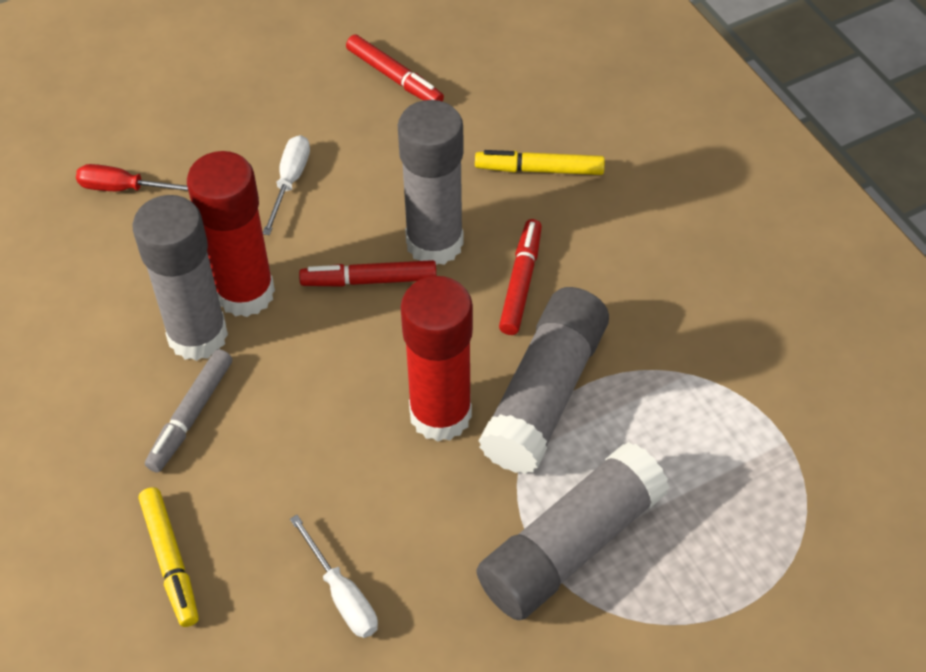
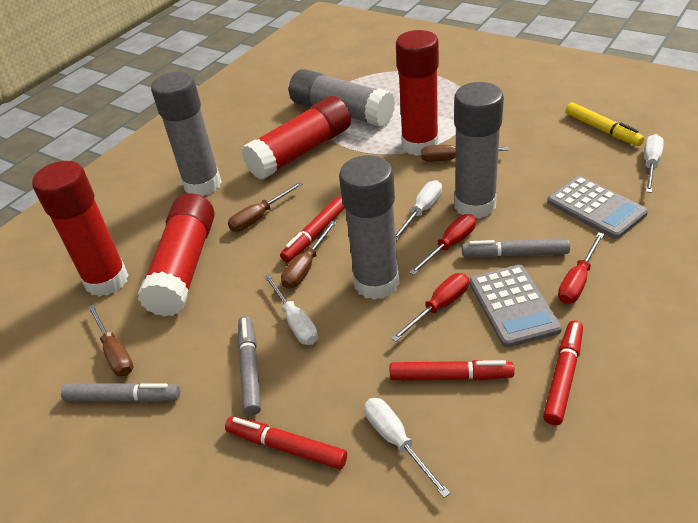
brown screwdriver: none = 0 -> [88,305,133,376] [228,182,302,232] [281,221,336,289] [421,145,509,162] = 4
grey calculator: none = 0 -> [469,265,562,348] [547,176,648,239] = 2
grey marker: [145,349,232,473] = 1 -> [61,382,180,403] [238,316,261,416] [462,238,570,258] = 3
red glue stick: [187,151,275,317] [401,276,473,442] = 2 -> [32,161,129,297] [138,193,215,317] [242,96,351,179] [396,30,439,156] = 4
red marker: [299,260,436,287] [346,35,444,101] [499,219,542,335] = 3 -> [225,416,347,469] [280,196,345,262] [390,360,515,381] [543,321,583,425] = 4
red screwdriver: [76,164,188,191] = 1 -> [391,273,469,342] [409,214,476,275] [558,232,604,304] = 3
white screwdriver: [263,135,310,235] [290,515,378,638] = 2 -> [264,274,318,345] [364,398,450,498] [395,180,442,241] [644,134,664,193] = 4
yellow marker: [139,487,199,627] [475,150,605,175] = 2 -> [565,102,644,146] = 1

